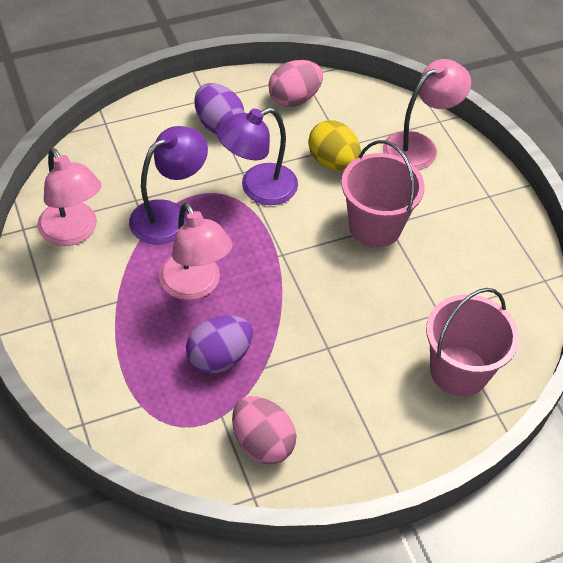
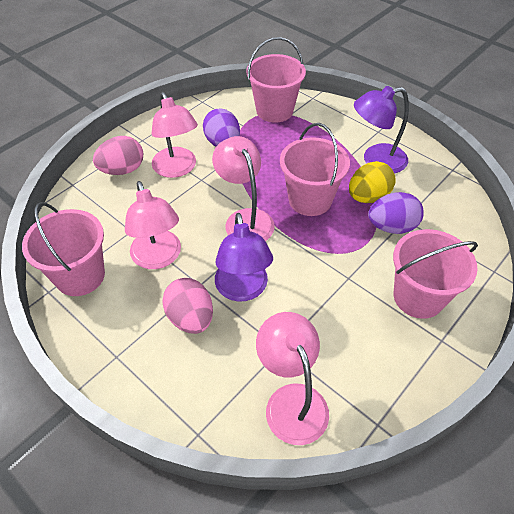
pink bucket: [341,140,425,247] [426,288,519,397] = 2 -> [22,202,105,296] [246,37,306,123] [280,123,350,216] [393,229,478,319] = 4
pink lamp: [37,148,102,246] [159,202,233,300] [383,59,471,170] = 3 -> [125,181,181,269] [152,92,198,178] [212,136,275,241] [256,312,329,445] = 4

